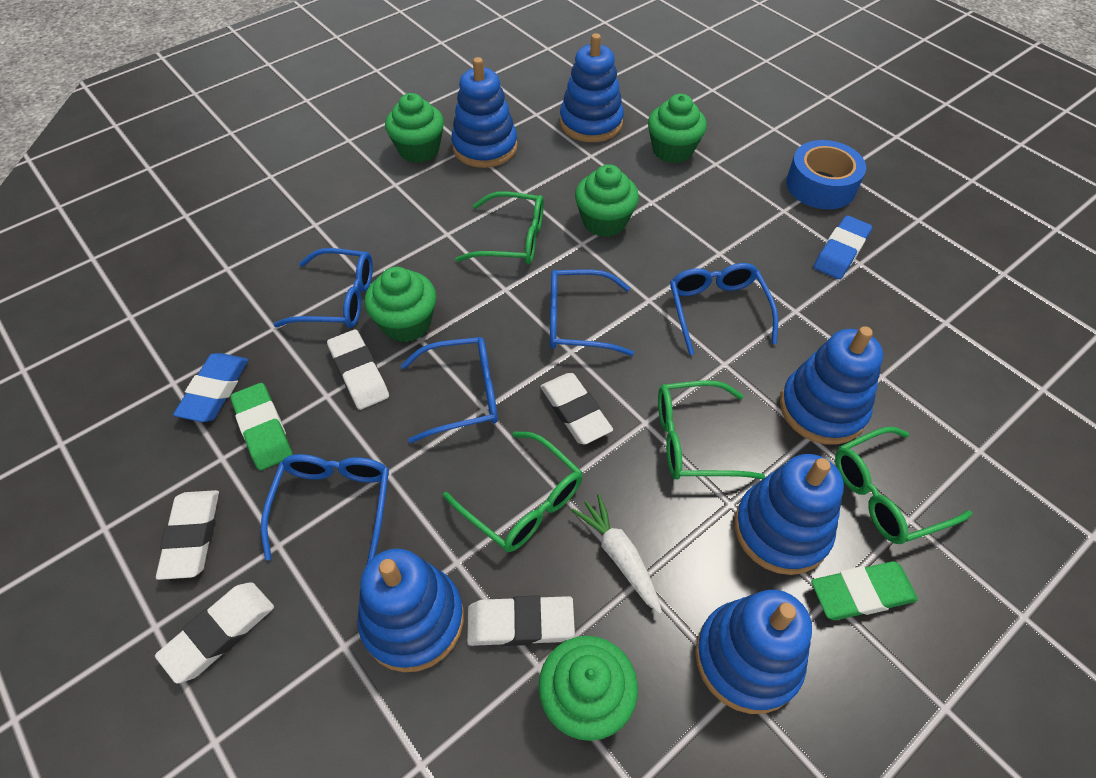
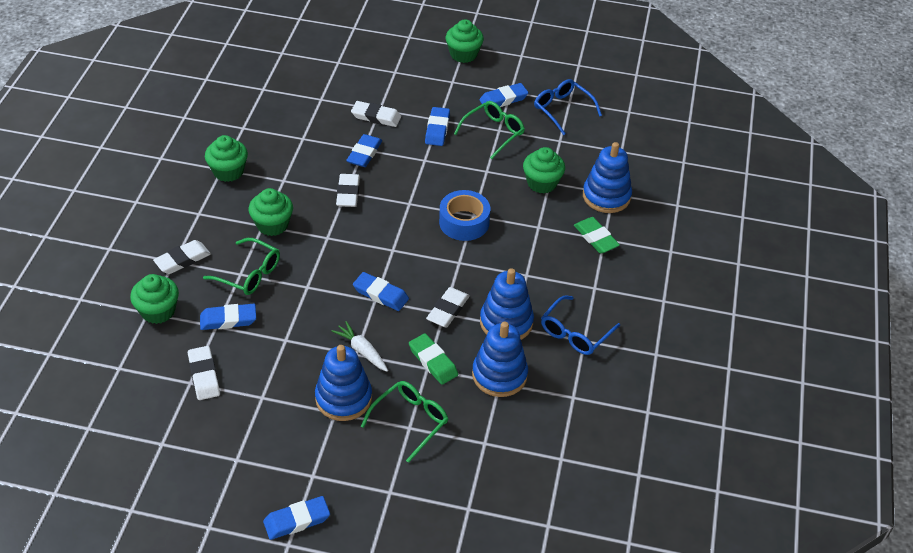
blue eraser: [173,353,248,422] [814,215,872,279] = 2 -> [200,304,256,330] [263,496,330,540] [346,134,382,167] [353,272,409,311] [425,107,450,146] [479,83,529,107] = 6
blue glasses: [261,454,389,565] [274,248,373,328] [401,337,498,443] [550,269,634,356] [670,263,778,355] = 5 -> [534,79,602,135] [541,296,620,355] = 2
blue stacking toy: [358,549,464,672] [451,57,518,168] [560,33,624,142] [695,590,812,714] [734,454,844,575] [780,326,883,445] = 6 -> [315,345,372,421] [472,322,528,397] [480,268,534,340] [583,142,632,213] = 4
green glasses: [443,431,583,552] [455,191,544,264] [658,380,765,480] [835,427,972,544] = 4 -> [203,238,280,295] [361,381,448,463] [454,101,525,159] = 3

